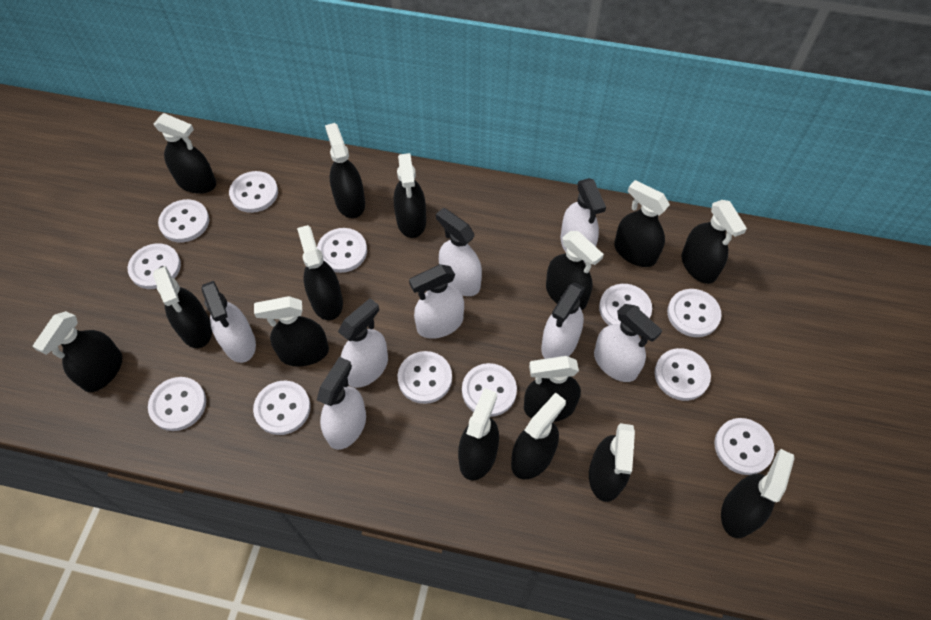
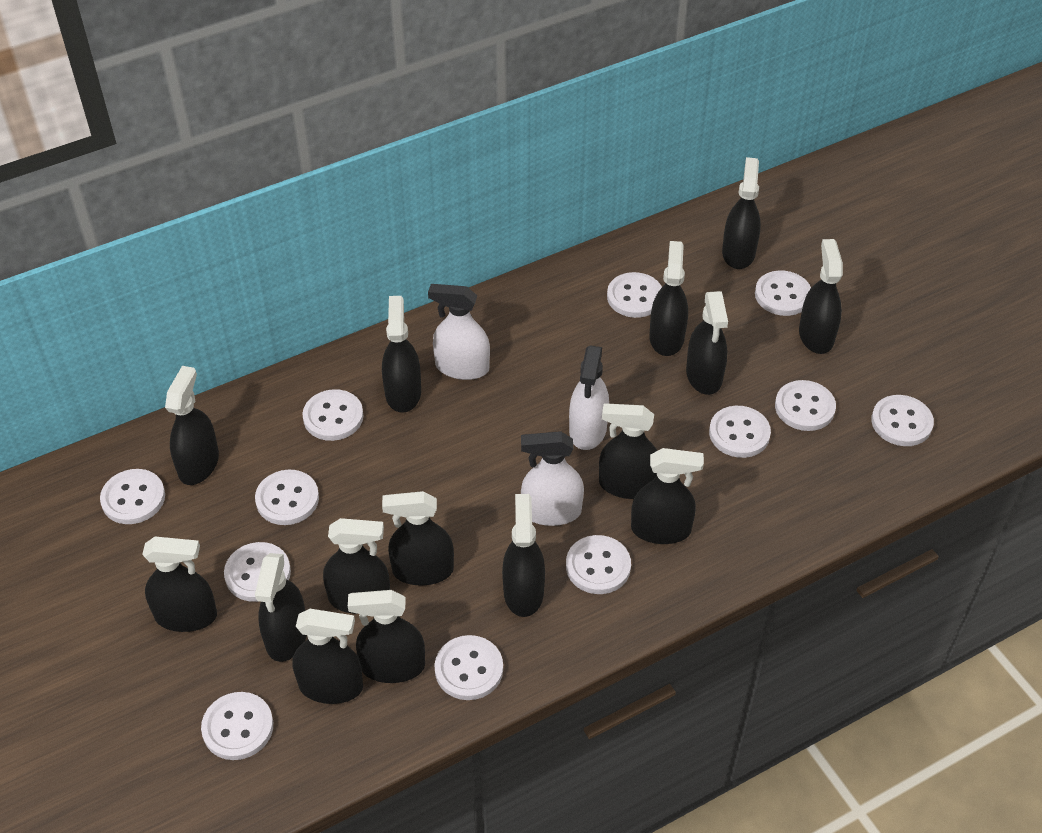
white spray bottle: [201,281,256,363] [317,357,366,450] [338,298,388,388] [409,264,464,339] [436,208,482,296] [541,283,585,359] [561,178,606,263] [594,304,662,382] = 8 -> [428,284,490,380] [521,431,584,526] [569,345,609,450] = 3

